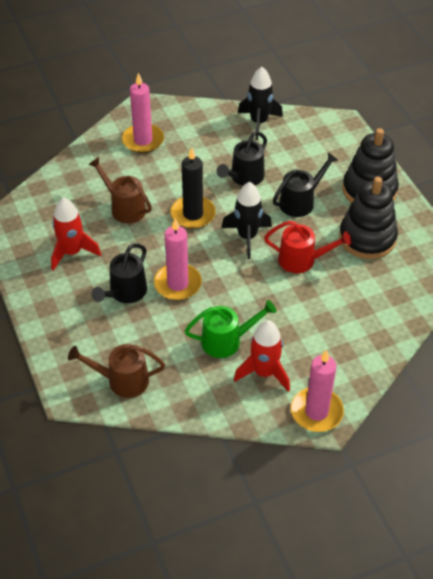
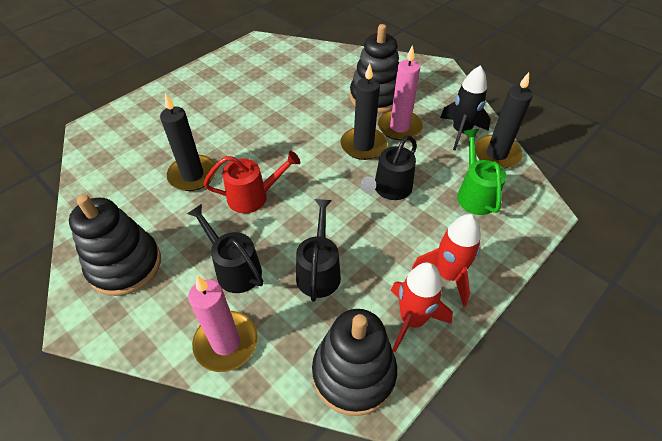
black candle: [171,147,216,229] = 1 -> [160,93,217,191] [340,64,387,160] [475,72,533,169] = 3
black rocket: [221,182,272,259] [238,67,283,140] = 2 -> [440,65,491,151] = 1
black stacking toy: [339,177,398,259] [342,128,399,203] = 2 -> [69,195,161,296] [312,309,397,416] [350,24,399,114] = 3
brown watering can: [68,344,165,398] [88,157,152,223] = 2 -> none = 0
pink candle: [122,73,164,153] [154,218,202,300] [291,349,344,432] = 3 -> [188,275,258,372] [378,45,423,141] = 2

